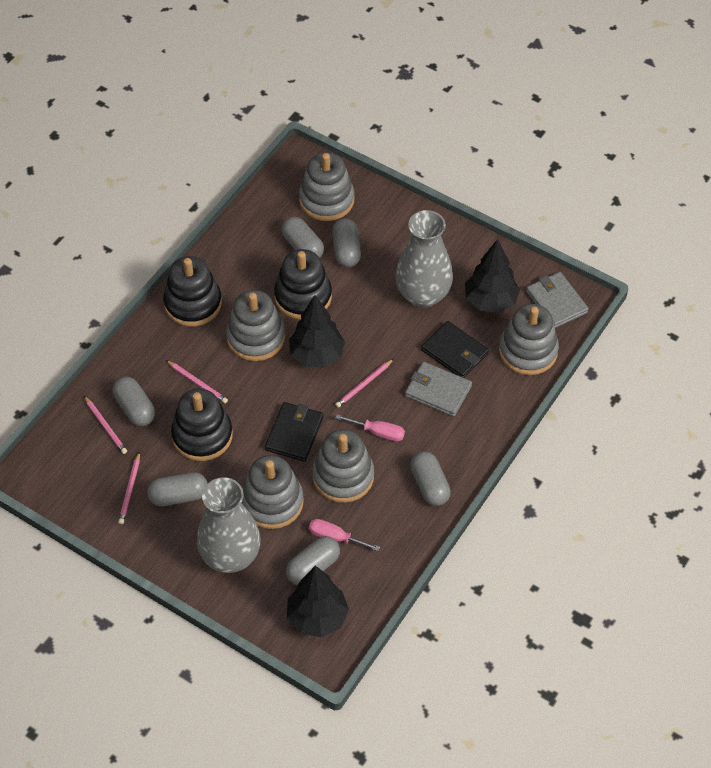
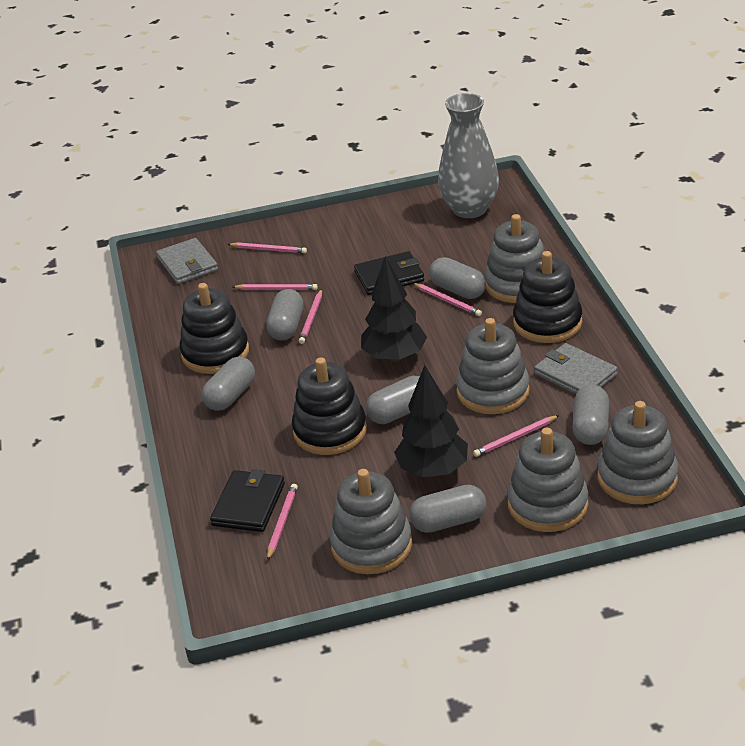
black tree: [287,565,349,637] [289,295,345,368] [465,239,520,313] = 3 -> [361,256,427,362] [394,365,468,477] = 2
grey vase: [197,477,261,573] [395,210,453,308] = 2 -> [438,93,499,218] = 1
pink pencil: [84,396,127,454] [118,451,140,524] [166,360,228,403] [335,359,394,408] = 4 -> [228,242,307,253] [233,284,318,290] [267,484,298,561] [299,289,322,344] [413,283,482,316] [473,415,559,457] = 6
pink screwdriver: [309,519,380,551] [335,415,405,442] = 2 -> none = 0

